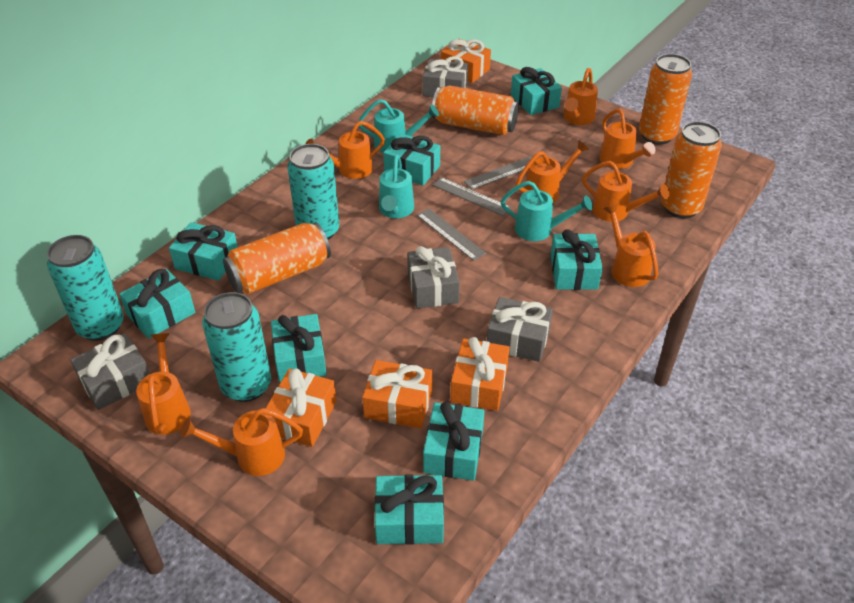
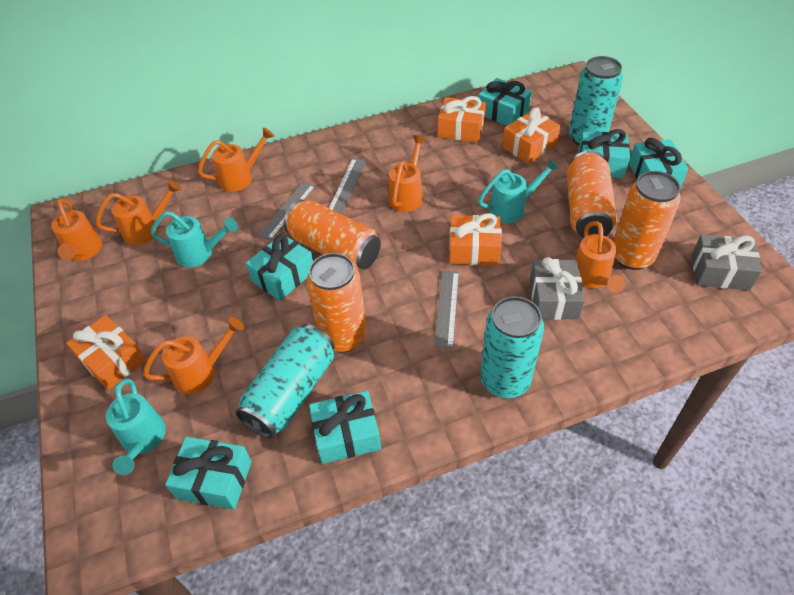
grey gift: [70,334,150,410] [407,246,460,309] [422,56,468,97] [487,297,553,362] = 4 -> [530,257,585,320] [692,235,762,291] = 2
orange watering can: [136,333,191,435] [180,408,303,476] [305,121,385,179] [516,140,589,203] [564,68,598,125] [582,161,669,222] [600,109,655,169] [603,204,659,287] = 8 -> [51,198,102,261] [96,180,181,246] [143,317,244,394] [198,127,274,192] [389,135,426,212] [575,221,625,292] = 6
turquoise gift: [119,269,195,339] [169,222,238,281] [271,314,327,383] [374,474,444,545] [383,134,440,186] [423,402,485,481] [511,67,562,115] [551,230,603,290] = 8 -> [165,437,252,510] [246,234,313,301] [309,391,381,464] [478,78,532,126] [578,129,630,178] [629,138,688,188] = 6

